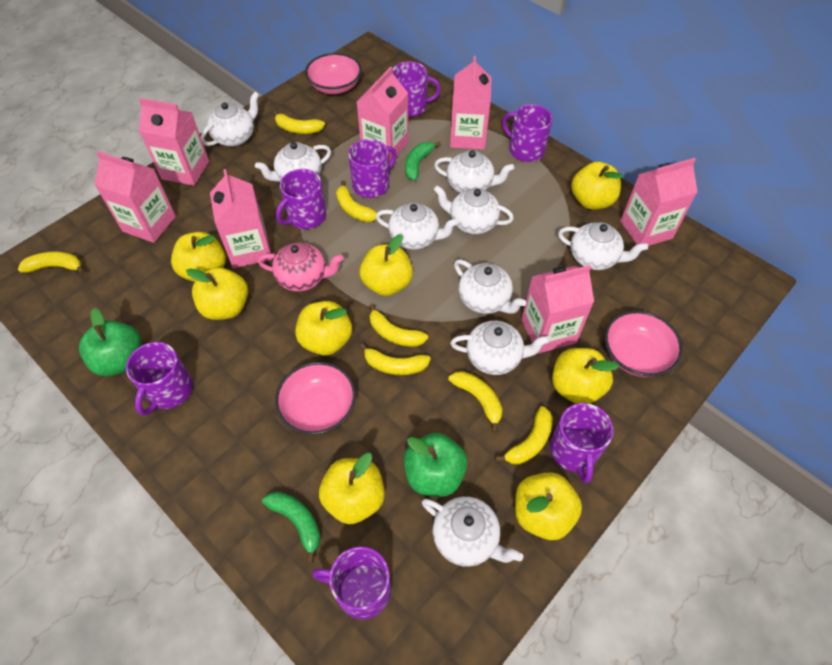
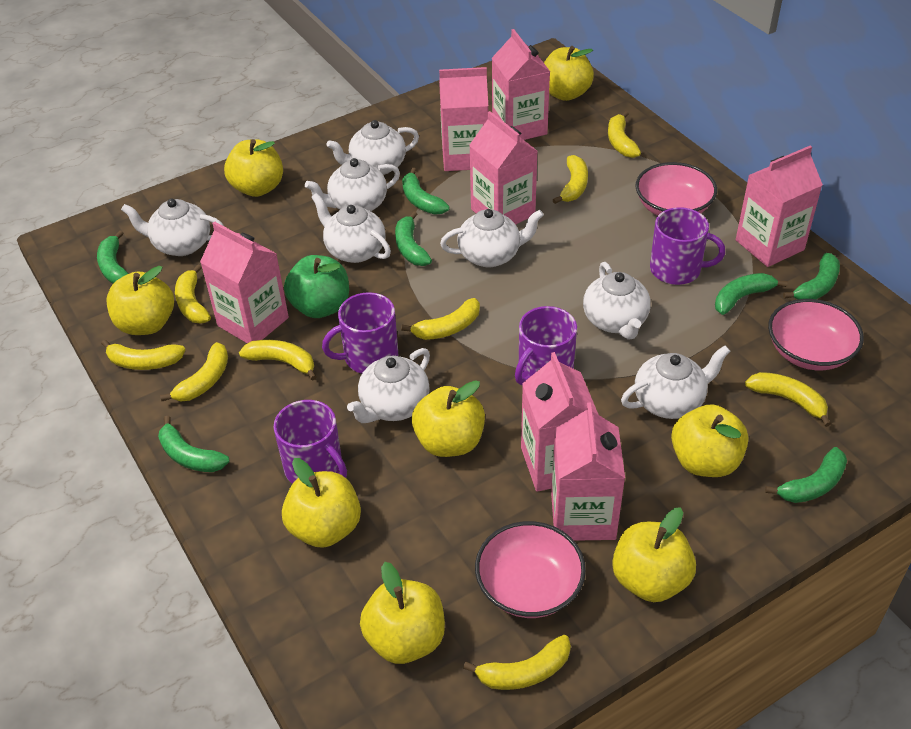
green apple: [79,308,141,376] [404,433,468,497] = 2 -> [284,255,349,318] = 1
green banana: [262,492,320,563] [405,142,441,181] = 2 -> [97,230,129,284] [158,416,230,472] [395,211,432,266] [402,168,449,214] [715,273,787,315] [765,447,847,503] [783,253,840,300] = 7
pink teapot: [258,243,344,292] = 1 -> none = 0
purple mug: [126,342,193,416] [276,169,326,229] [312,546,391,619] [348,139,397,198] [392,61,441,117] [502,104,553,162] [550,403,613,483] = 7 -> [273,400,347,484] [322,292,398,374] [515,306,577,385] [650,207,725,285] = 4
white teapot: [201,92,259,147] [255,142,331,182] [376,203,459,250] [422,497,523,567] [434,150,514,193] [434,186,514,234] [450,321,550,375] [454,259,526,314] [558,222,648,270] = 9 -> [121,199,224,256] [305,158,400,211] [311,193,391,263] [327,120,419,175] [347,348,430,423] [440,209,544,268] [583,262,651,339] [621,346,731,419] = 8
yellow banana: [18,251,85,274] [273,111,325,134] [336,180,377,222] [360,343,431,375] [369,304,428,347] [449,371,502,433] [495,406,553,464] = 7 -> [101,340,185,370] [160,342,228,402] [175,264,211,323] [239,340,317,381] [401,298,480,340] [463,635,571,690] [553,155,588,204] [608,111,641,158] [745,372,831,427] = 9

